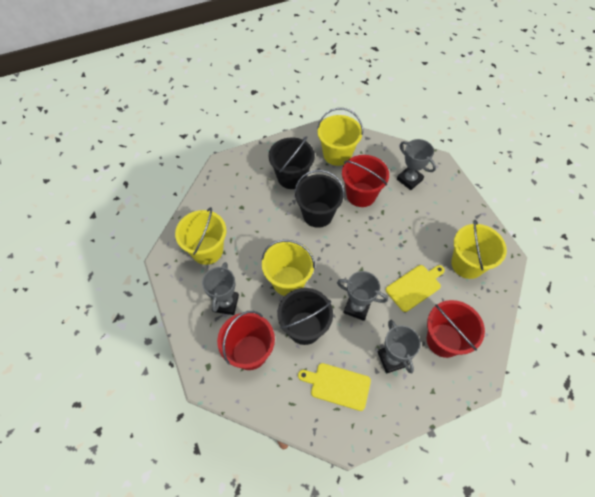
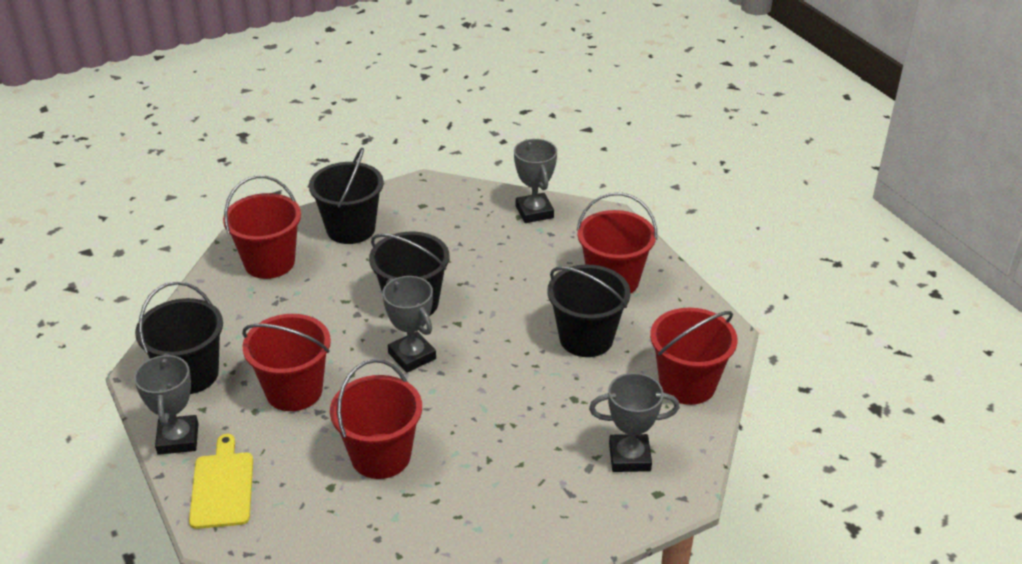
black bucket: [268,136,315,189] [277,288,333,345] [294,170,344,228] = 3 -> [135,281,223,394] [309,148,384,244] [369,231,449,315] [547,265,630,357] = 4
red bucket: [217,311,275,370] [342,155,389,207] [427,300,485,358] = 3 -> [223,175,301,279] [242,314,331,411] [330,359,422,479] [576,192,657,294] [650,308,738,405] = 5
yellow bucket: [175,207,226,265] [261,240,315,296] [317,108,363,166] [451,220,507,279] = 4 -> none = 0
yellow cutting board: [298,363,371,411] [386,265,445,312] = 2 -> [189,434,253,529] = 1

